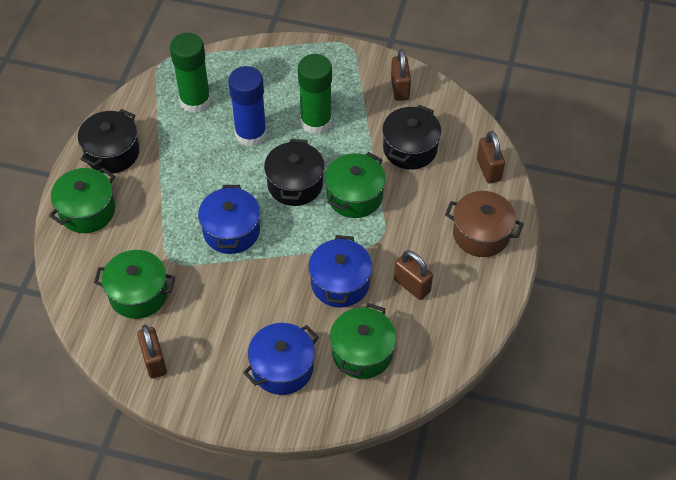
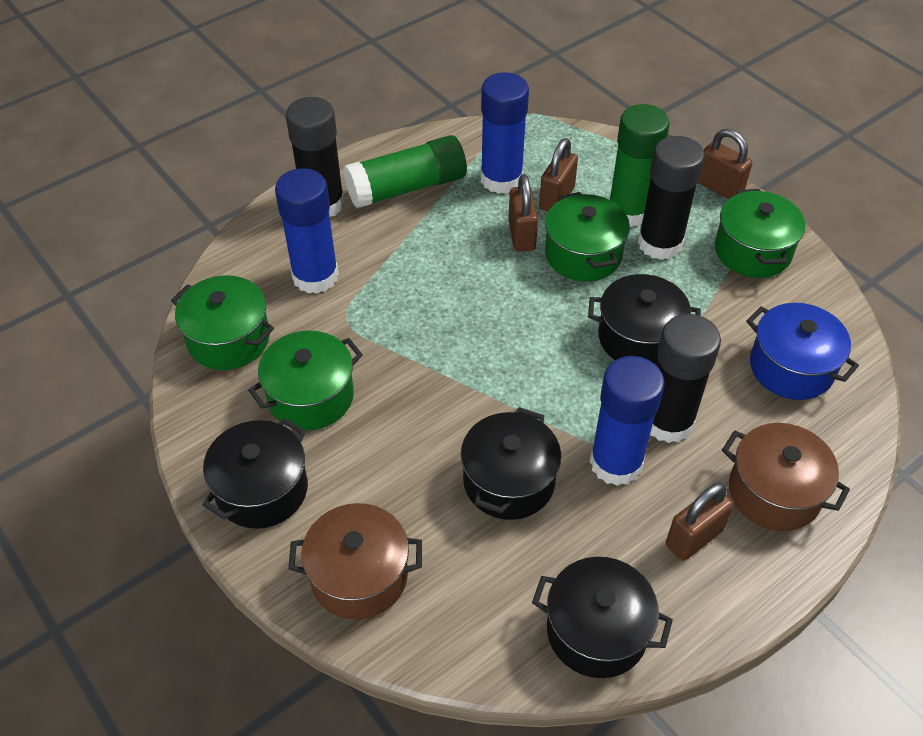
black glue stick: none = 0 -> [286,97,344,217] [638,136,705,260] [650,314,721,443] = 3
black pot: [78,109,140,174] [264,139,324,206] [382,105,441,170] = 3 -> [202,418,308,529] [461,407,561,520] [532,557,673,678] [588,274,701,365] = 4
blue glue stick: [228,66,267,147] = 1 -> [275,168,339,294] [481,72,529,194] [590,356,665,486] = 3
blue pot: [198,185,260,254] [243,323,319,395] [308,235,372,307] = 3 -> [746,303,859,400] = 1
brown pot: [445,191,523,257] = 1 -> [288,503,422,620] [722,423,850,531] = 2

